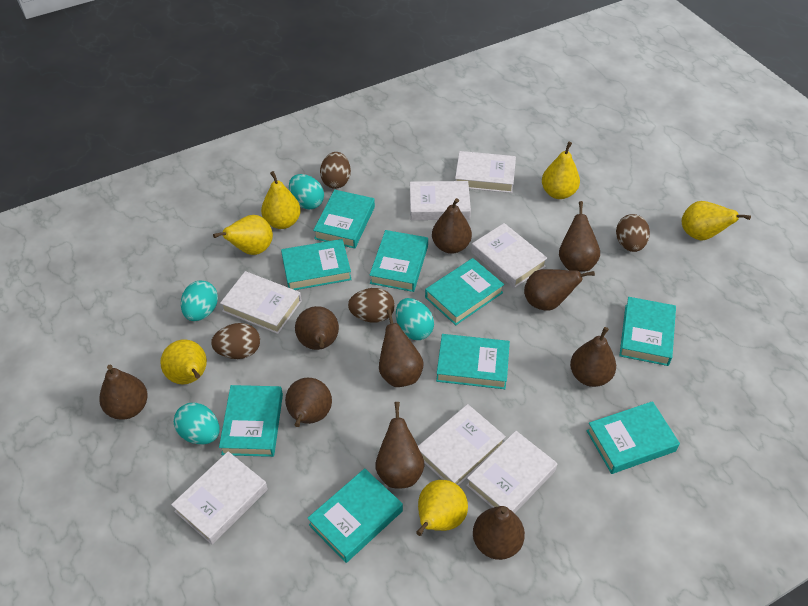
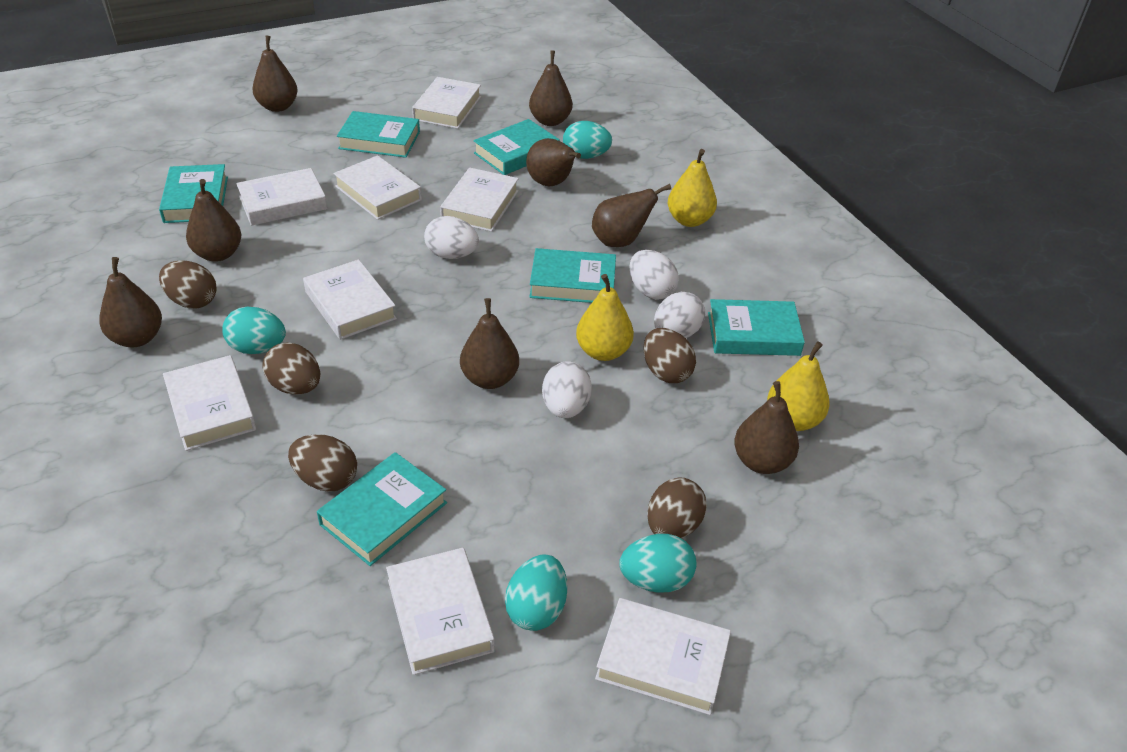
brown egg: [211,323,260,359] [320,152,351,189] [348,288,395,323] [616,214,650,252] = 4 -> [159,260,216,309] [263,342,320,395] [288,434,357,492] [644,328,696,383] [647,477,707,539] = 5
brown pear: [99,365,148,420] [285,378,332,427] [295,306,339,350] [375,402,425,489] [379,309,424,387] [432,198,472,254] [473,506,525,560] [524,269,595,311] [559,201,600,271] [570,327,616,387] = 10 -> [99,257,162,347] [186,179,241,262] [252,35,298,112] [460,298,519,389] [526,138,581,186] [529,50,573,126] [592,184,671,247] [734,381,799,474] = 8
turquoise book: [219,385,283,457] [281,239,352,290] [307,468,403,563] [313,190,375,249] [369,230,428,292] [425,258,504,325] [436,334,510,389] [586,401,680,474] [619,297,676,366] = 9 -> [159,164,228,223] [317,452,447,566] [337,111,420,158] [473,119,560,175] [530,248,616,303] [708,299,805,356] = 6
white book: [171,451,268,545] [220,271,302,334] [410,181,471,220] [418,404,506,486] [455,151,516,193] [466,431,557,513] [471,223,548,288] = 7 -> [163,355,256,451] [236,168,327,226] [303,259,397,340] [333,155,422,220] [386,548,495,675] [412,77,481,129] [440,168,519,232] [595,598,731,715] = 8
white egg: none = 0 -> [424,216,479,259] [542,362,592,418] [629,250,679,299] [654,292,705,338] = 4
yellow pear: [160,339,207,384] [213,215,273,255] [261,171,301,229] [416,480,468,536] [542,142,580,199] [682,201,751,240] = 6 -> [576,274,634,361] [667,149,717,227] [767,341,830,431] = 3

